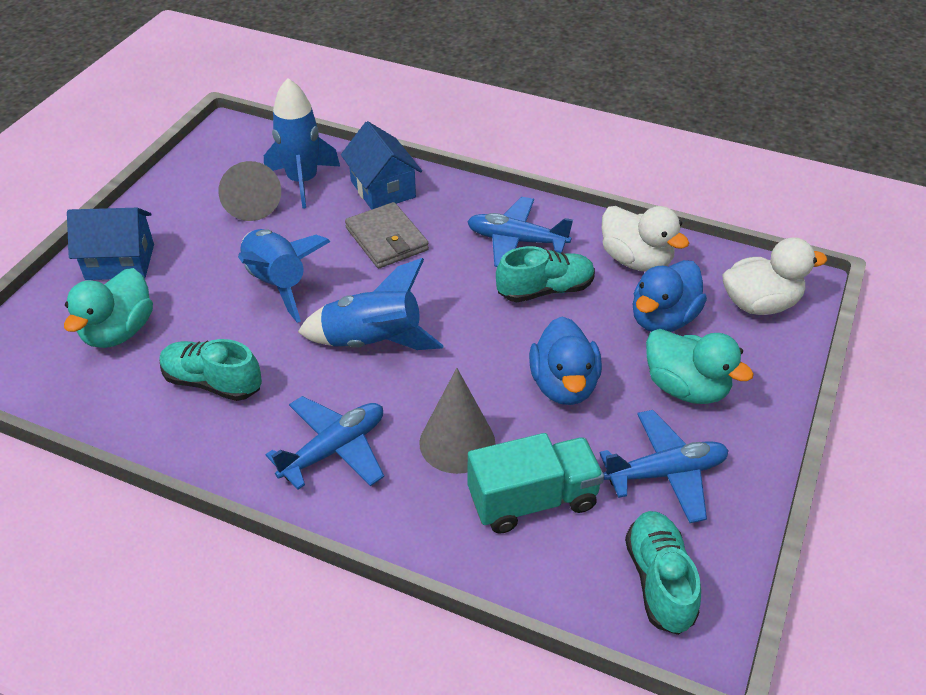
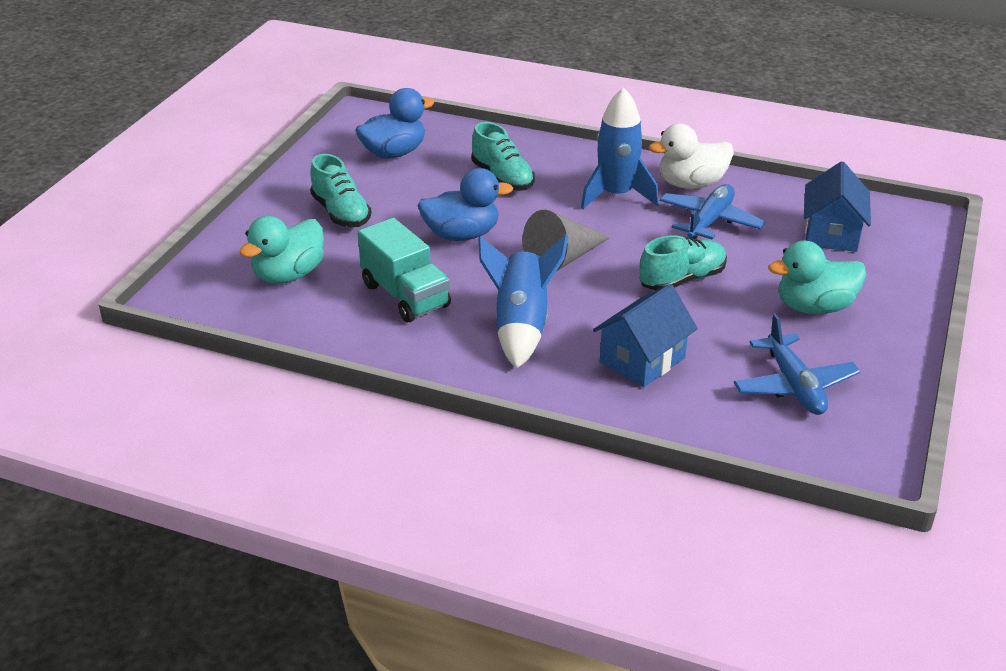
blue plane: [266,396,384,490] [467,197,573,267] [600,410,729,523] = 3 -> [660,184,765,240] [734,313,861,415] = 2
blue rocket: [238,229,330,323] [264,78,340,209] [298,258,444,350] = 3 -> [479,234,568,369] [581,87,659,209] = 2
grey cone: [219,161,281,221] [419,368,495,474] = 2 -> [523,210,611,271] = 1
grey wallet: [345,202,429,269] = 1 -> none = 0
white duck: [602,206,689,272] [722,237,827,315] = 2 -> [649,124,734,189] = 1

